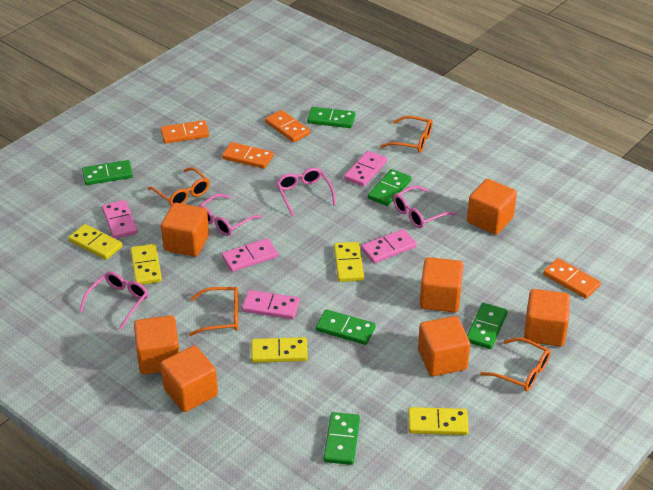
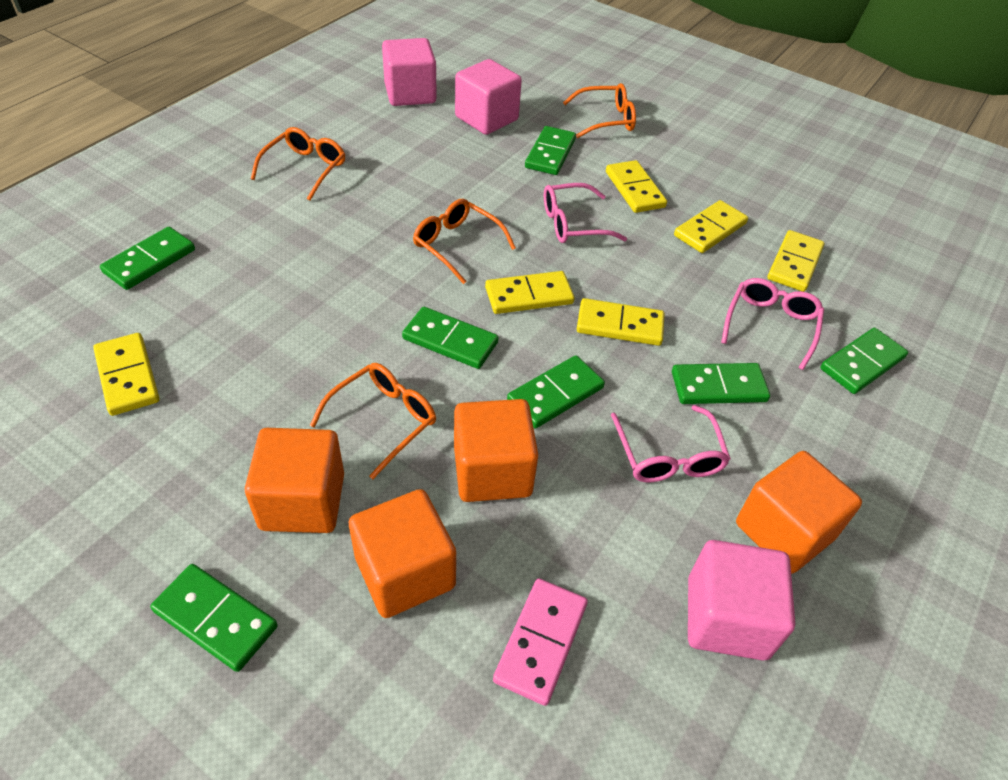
green domino: [82,160,133,185] [307,107,355,128] [316,309,375,345] [324,412,360,465] [368,169,411,206] [467,303,507,349] = 6 -> [100,227,195,290] [150,564,278,672] [402,307,499,369] [507,355,605,428] [525,126,576,175] [672,363,770,404] [820,328,908,394] = 7
orange cube: [134,315,179,374] [160,345,218,412] [161,203,209,257] [418,316,470,376] [420,257,464,313] [467,179,517,235] [524,289,570,346] = 7 -> [245,428,344,533] [349,489,456,618] [454,399,538,502] [736,451,862,574] = 4
orange domino: [160,120,209,144] [222,142,274,169] [265,110,310,142] [543,258,601,299] = 4 -> none = 0
pink cube: none = 0 -> [382,38,437,106] [455,59,522,135] [688,540,795,660] = 3
pink domino: [102,200,138,239] [222,238,278,272] [242,290,300,319] [344,151,387,187] [361,229,417,263] = 5 -> [493,578,588,706] = 1
pink glasses: [79,272,148,330] [197,194,262,236] [276,168,336,216] [393,186,456,228] = 4 -> [544,183,627,243] [611,405,731,483] [721,278,824,370] = 3
yellow domino: [68,224,123,260] [130,244,162,285] [251,337,308,363] [334,242,364,282] [408,407,469,435] = 5 -> [93,333,160,416] [485,271,575,314] [577,298,665,346] [606,160,667,213] [674,200,748,253] [767,230,825,292] = 6

